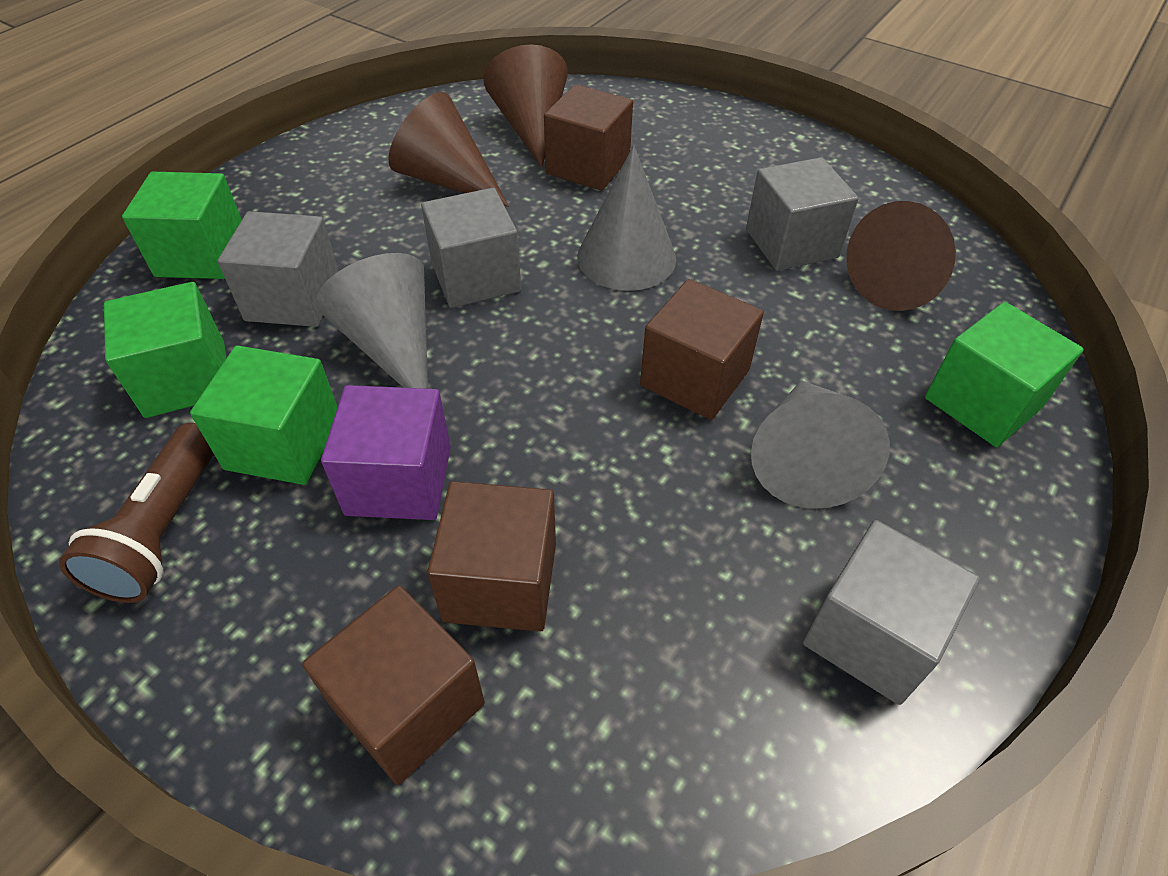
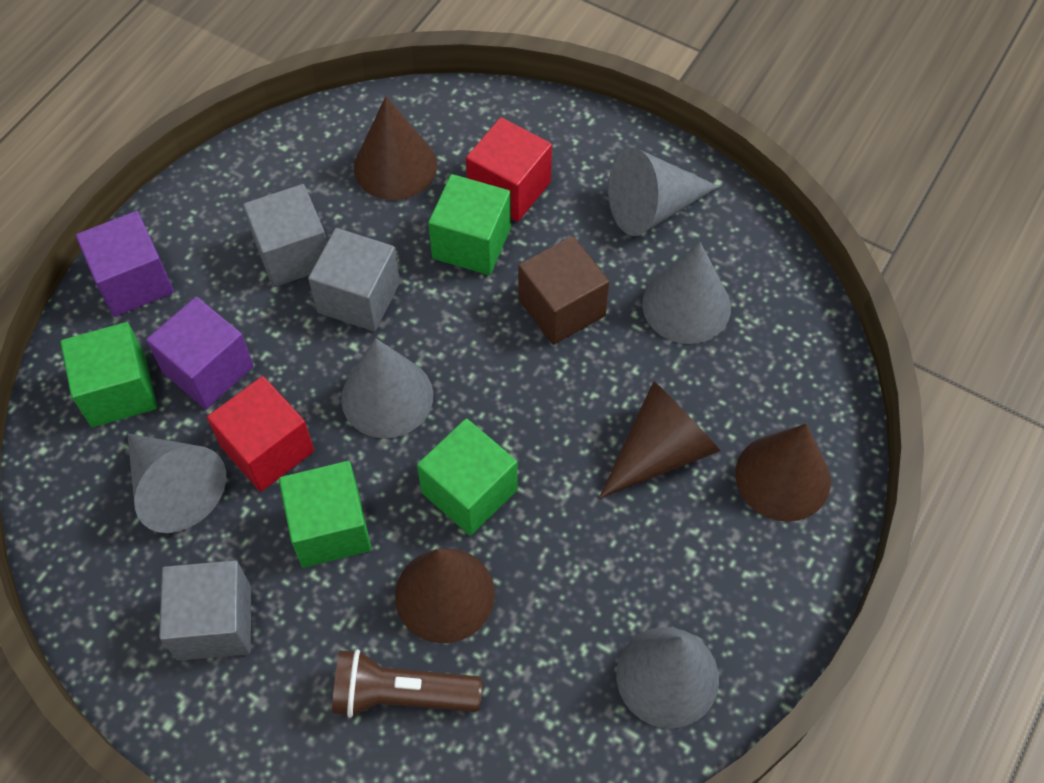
brown cone: [388,92,509,207] [483,45,568,168] [846,201,956,311] = 3 -> [354,96,437,200] [395,548,495,643] [599,381,720,498] [735,424,831,522] = 4
brown cube: [302,585,485,785] [427,481,556,632] [544,84,633,191] [640,279,764,420] = 4 -> [518,236,609,345] = 1
grey cone: [315,253,428,389] [577,145,676,291] [751,380,890,509] = 3 -> [127,434,226,533] [341,338,433,438] [608,148,719,236] [616,627,719,728] [642,242,731,344] = 5
grey cube: [218,211,339,327] [421,188,521,308] [746,157,859,271] [803,520,980,705] = 4 -> [159,560,251,661] [243,184,327,287] [308,228,400,331] = 3
purple cube: [321,385,451,520] = 1 -> [76,211,174,317] [146,297,254,409] = 2
red cube: none = 0 -> [207,376,314,492] [466,117,552,222] = 2

